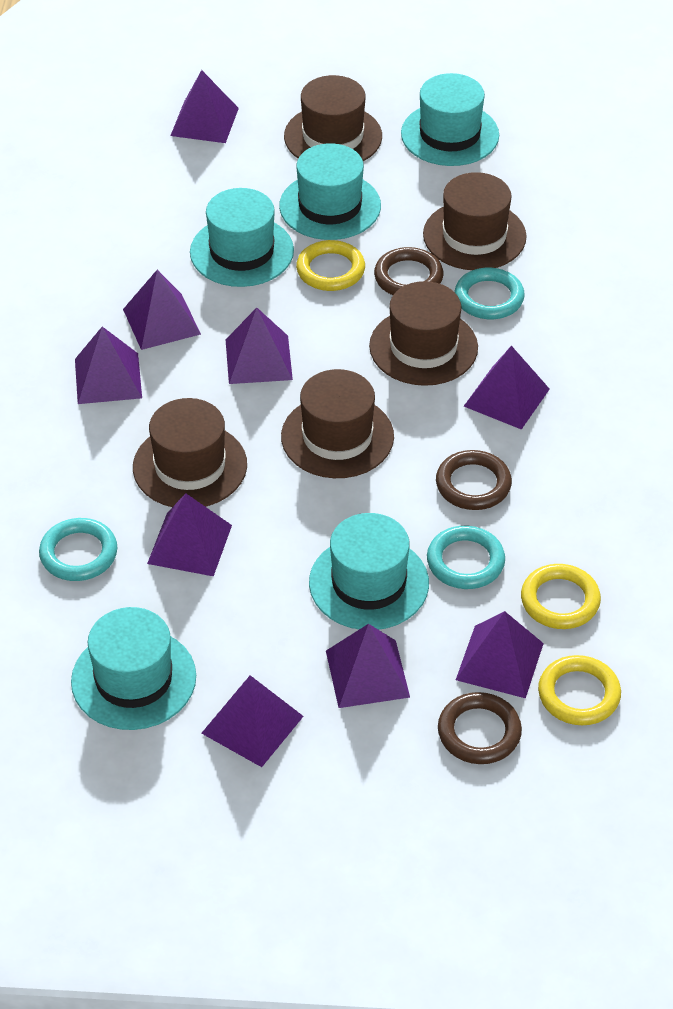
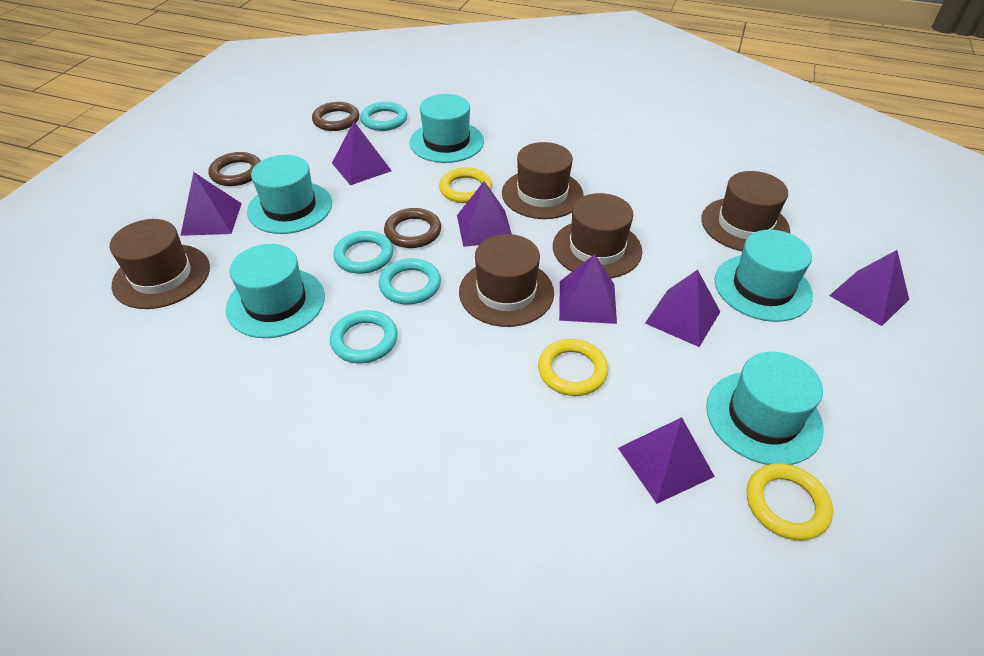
purple pyramid: [75,327,142,404] [123,270,201,350] [147,493,232,576] [170,70,239,143] [201,675,304,767] [225,308,293,384] [326,624,410,708] [456,611,544,698] [464,346,550,430] = 9 -> [180,172,242,236] [332,122,392,185] [457,181,512,247] [559,254,617,324] [618,417,715,504] [645,270,720,347] [829,250,909,326] = 7
turquoise ring: [39,518,118,581] [427,526,505,589] [455,268,525,319] = 3 -> [330,310,398,363] [333,231,393,274] [360,102,408,131] [379,258,441,305] = 4

